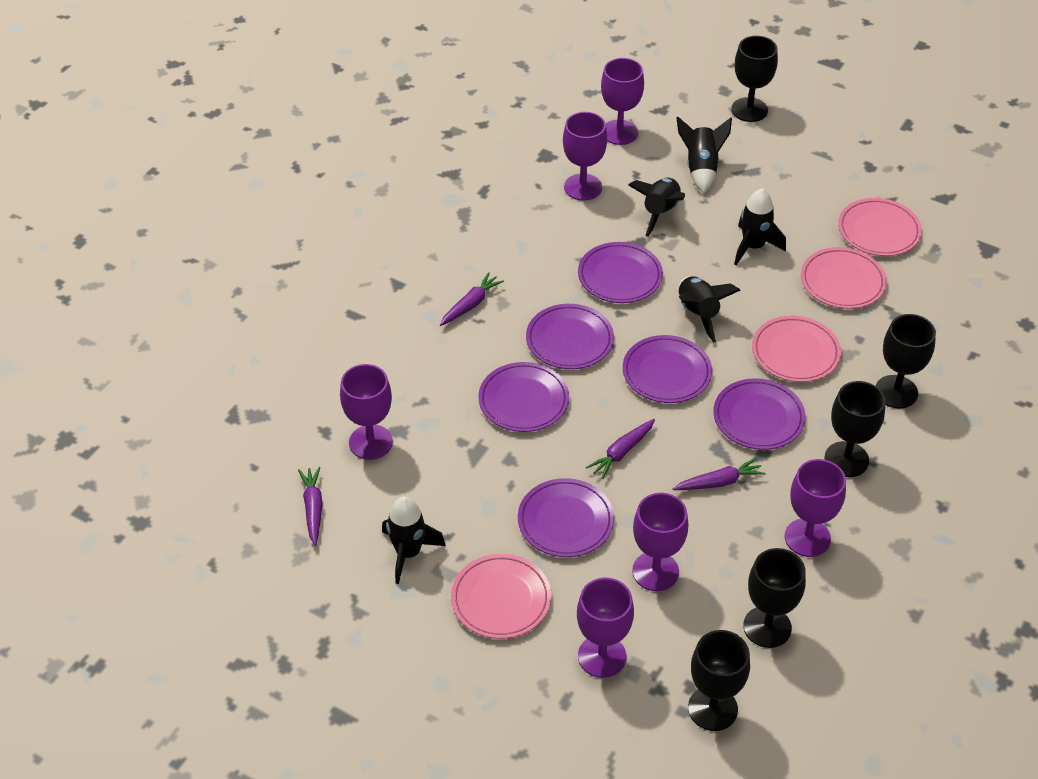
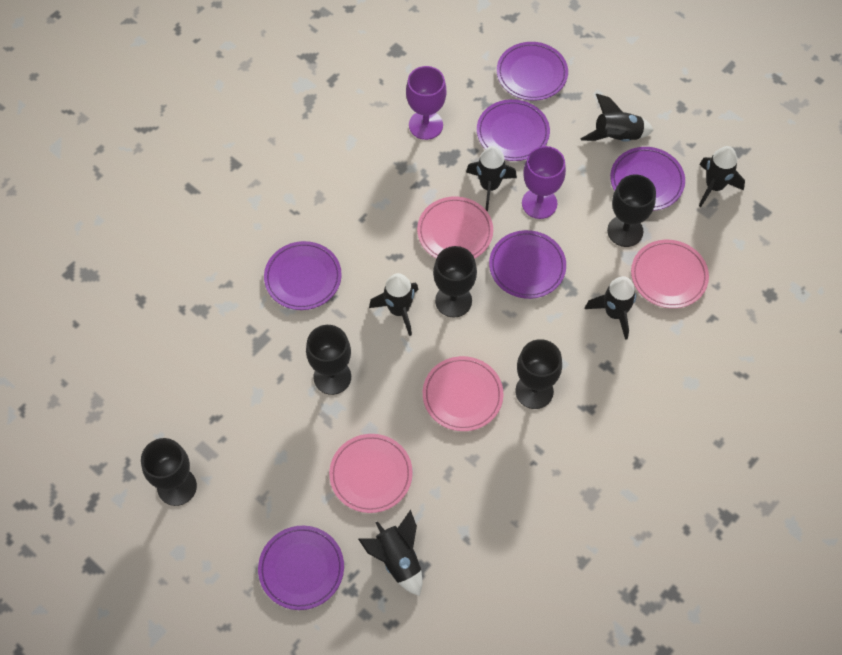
black rocket: [382,497,446,584] [629,178,685,237] [676,117,732,193] [679,276,741,342] [734,189,786,265] = 5 -> [358,510,422,596] [369,273,419,336] [466,146,517,211] [580,94,653,142] [585,276,636,340] [699,146,745,207] = 6
purple carrot: [298,467,323,546] [440,272,504,326] [586,419,655,479] [673,457,765,490] = 4 -> none = 0
purple goblet: [340,364,393,460] [563,112,607,201] [577,578,634,678] [601,58,644,145] [632,493,688,591] [785,459,846,557] = 6 -> [406,66,446,140] [522,146,566,219] = 2

